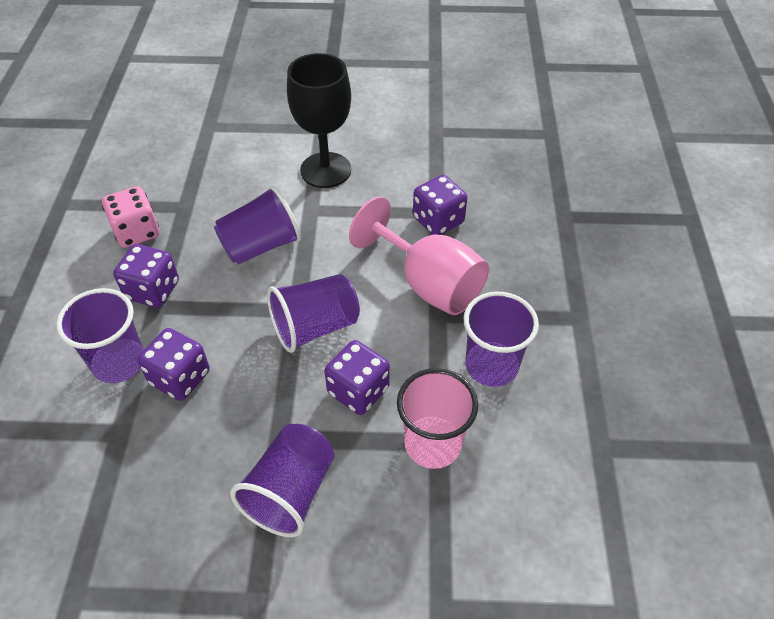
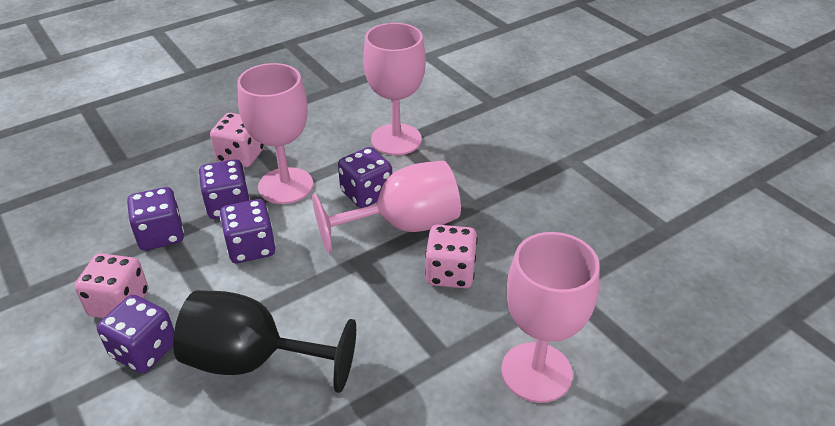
pink cup: [397,368,478,469] = 1 -> none = 0
pink dice: [102,186,159,248] = 1 -> [74,253,148,318] [210,113,264,167] [425,225,477,288] = 3
pink goblet: [349,197,489,315] = 1 -> [237,63,313,204] [312,160,461,254] [363,23,426,155] [501,232,600,403] = 4
purple cup: [56,288,144,383] [214,185,301,265] [230,424,335,537] [267,274,360,353] [464,292,539,387] = 5 -> none = 0
purple dice: [113,244,179,308] [137,328,210,401] [325,340,390,415] [413,175,467,235] = 4 -> [97,295,174,373] [127,187,184,250] [199,159,250,219] [220,199,276,263] [338,147,392,208] = 5

